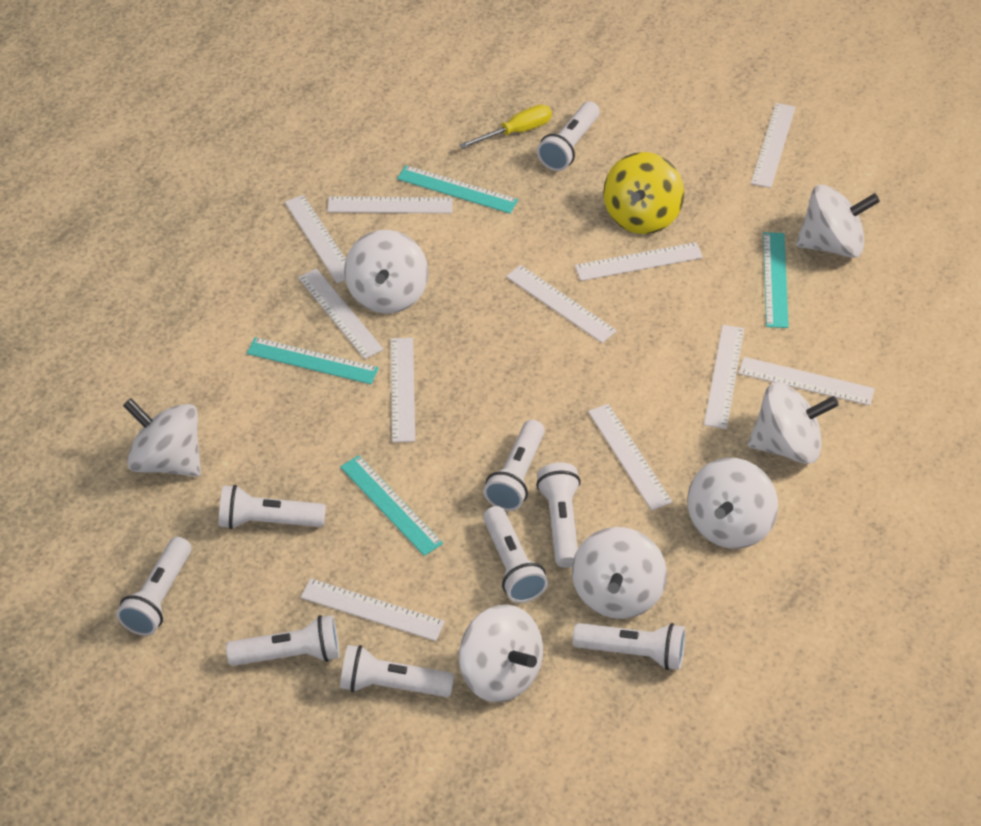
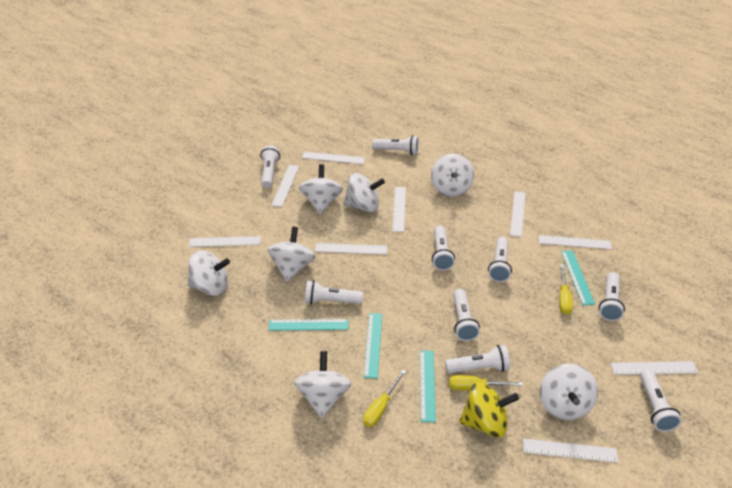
white ruler: [285,195,346,283] [298,269,384,359] [301,578,445,641] [327,196,453,213] [391,338,415,442] [506,265,617,343] [575,242,703,281] [588,404,672,510] [704,325,744,429] [738,357,875,406] [751,103,796,188] = 11 -> [189,236,261,247] [271,165,299,207] [302,152,365,164] [315,243,387,255] [392,187,406,232] [510,191,526,237] [523,438,618,463] [538,235,612,250] [611,361,698,375] = 9
yellow screwdriver: [459,105,552,149] = 1 -> [363,370,406,427] [449,375,523,390] [559,265,573,315] = 3

